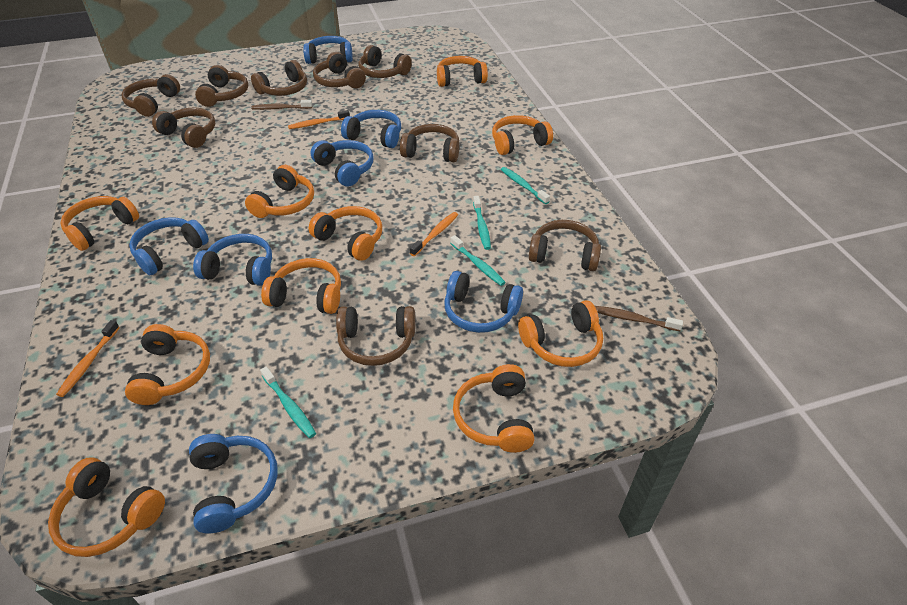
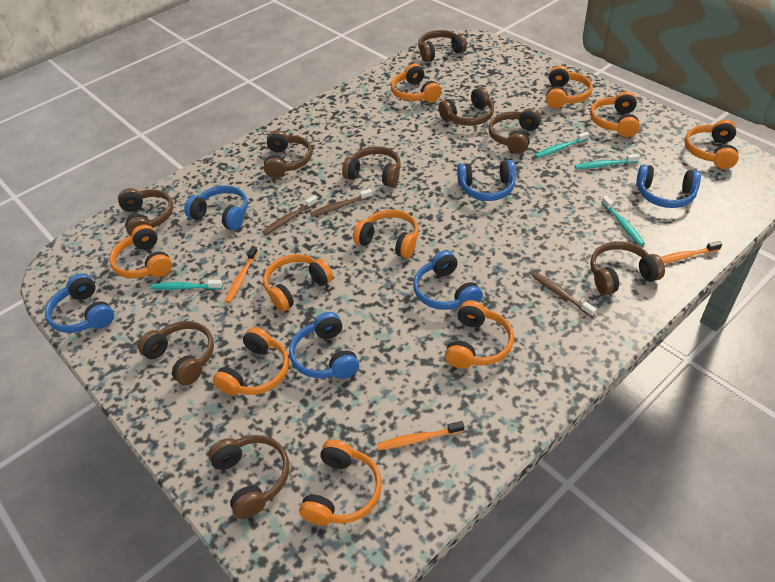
blue headphones: [129,217,209,275] [189,434,277,533] [193,234,272,286] [303,36,353,64] [310,140,374,187] [341,110,401,148] [444,271,523,333] = 7 -> [45,273,114,333] [184,186,248,230] [289,312,359,379] [413,250,483,310] [457,160,516,201] [636,164,701,208] = 6
brown toothbrush: [251,100,312,110] [595,306,683,331] = 2 -> [262,196,318,235] [310,189,372,217] [532,272,597,317] = 3

